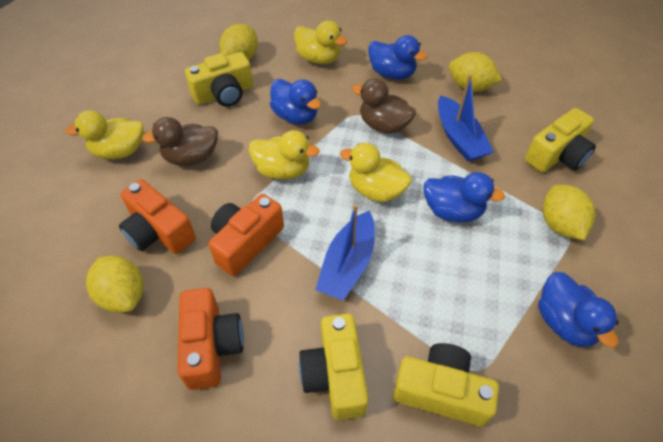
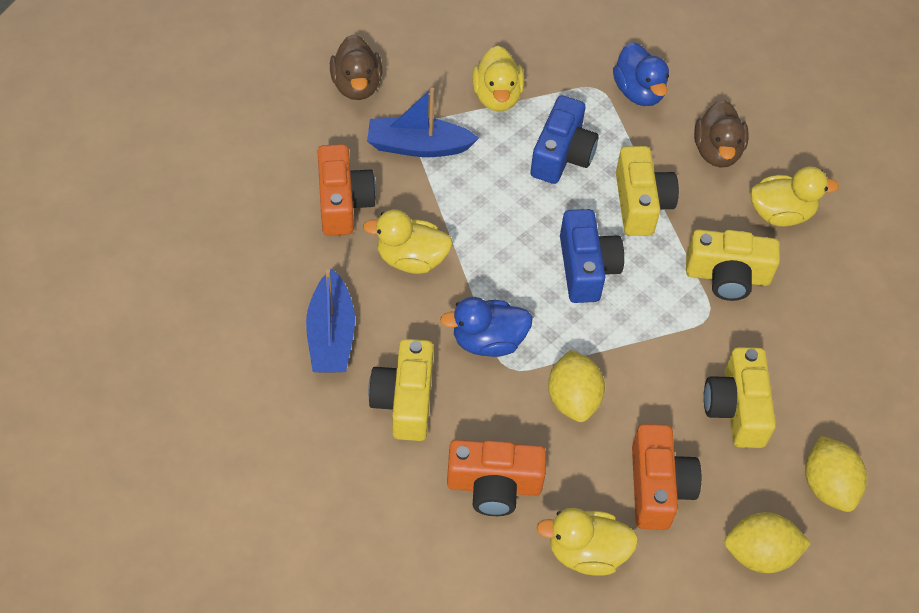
blue camera: none = 0 -> [530,95,599,184] [560,209,624,303] = 2
blue duck: [270,79,321,125] [368,35,427,80] [424,172,505,222] [538,272,619,348] = 4 -> [440,297,533,357] [613,42,669,106] = 2
yellow lemon: [86,256,143,312] [219,24,258,60] [449,52,502,92] [543,185,595,240] = 4 -> [548,350,605,422] [724,512,811,573] [806,436,867,512] = 3

